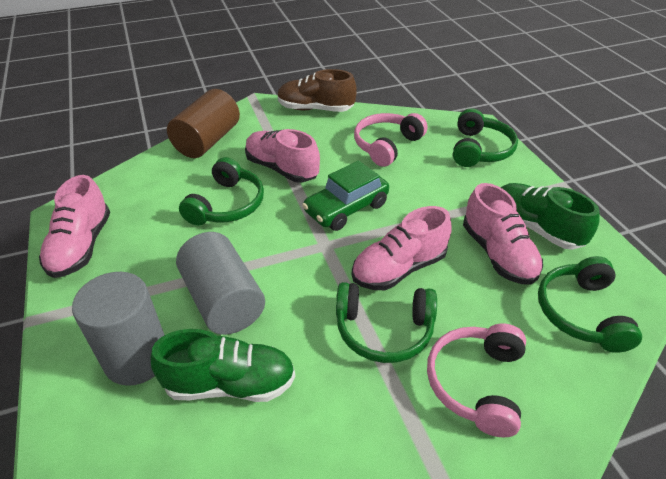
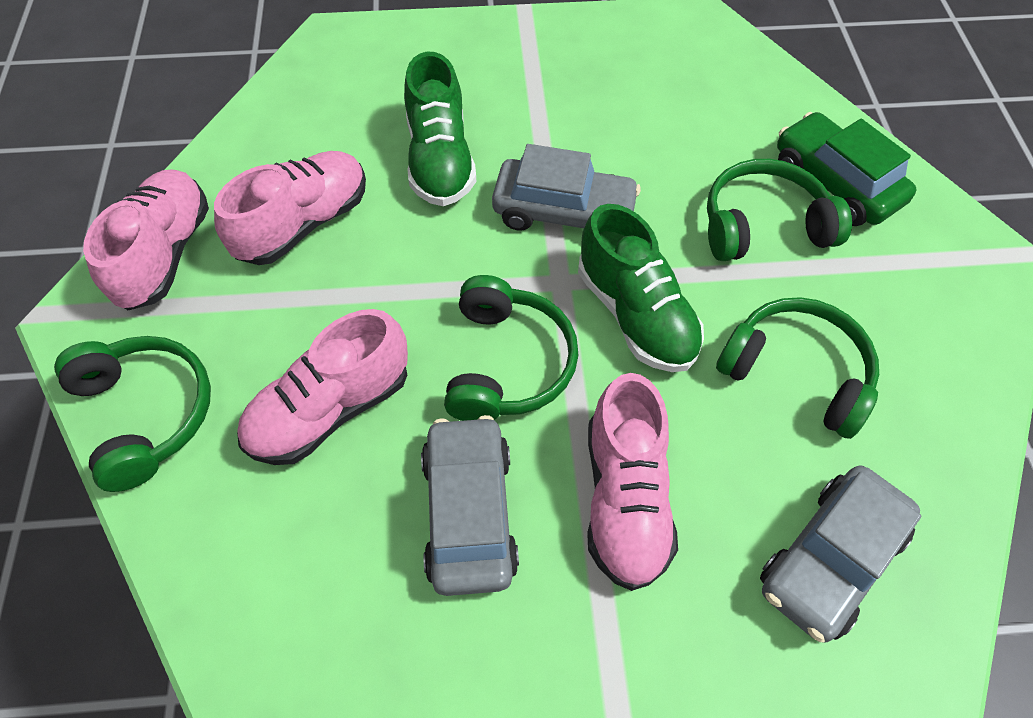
brown cylinder: [167,89,240,158] = 1 -> none = 0
brown shoe: [277,69,357,112] = 1 -> none = 0
grey car: none = 0 -> [421,415,519,596] [492,144,641,231] [760,466,921,643] = 3
grey cylinder: [72,272,165,386] [176,232,265,335] = 2 -> none = 0
pink headphones: [354,113,427,167] [427,324,526,437] = 2 -> none = 0

